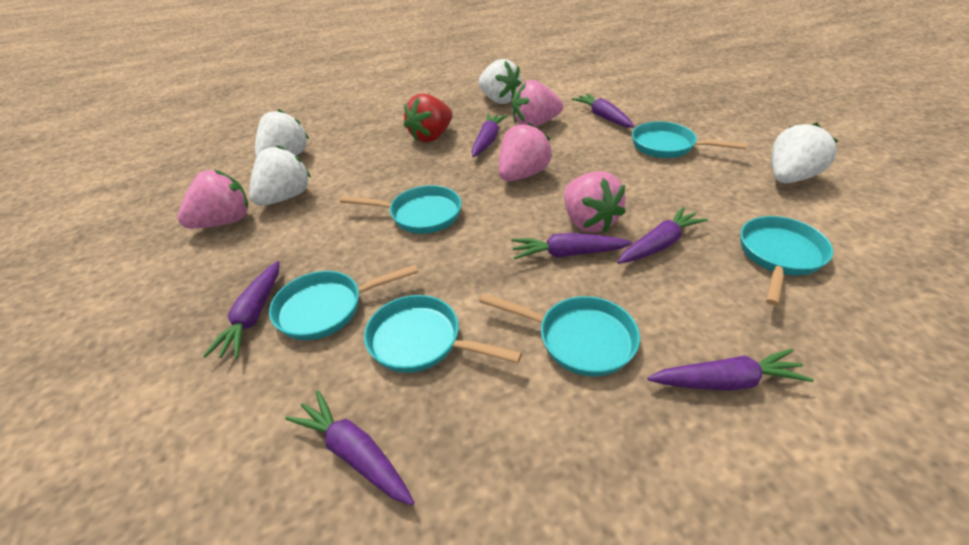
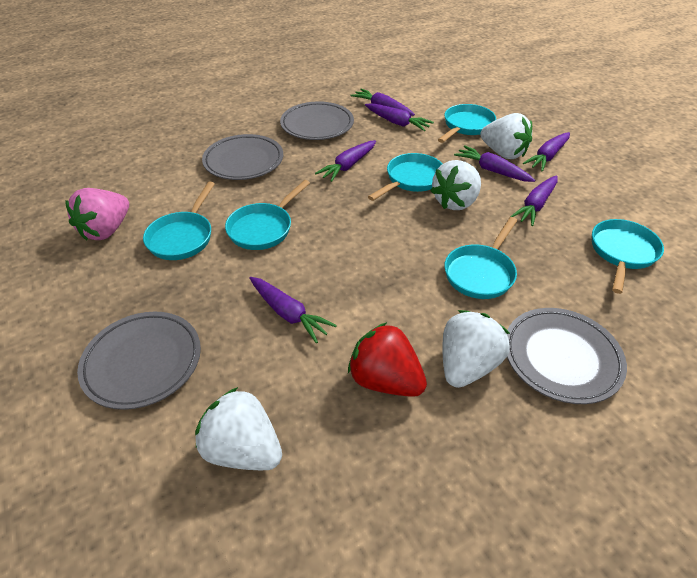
grey plate: none = 0 -> [77,312,201,410] [202,134,283,180] [280,101,354,140] [507,308,627,404] = 4
pink strawberry: [177,169,248,229] [499,122,552,181] [511,80,563,127] [564,171,626,233] = 4 -> [65,188,129,241] = 1

